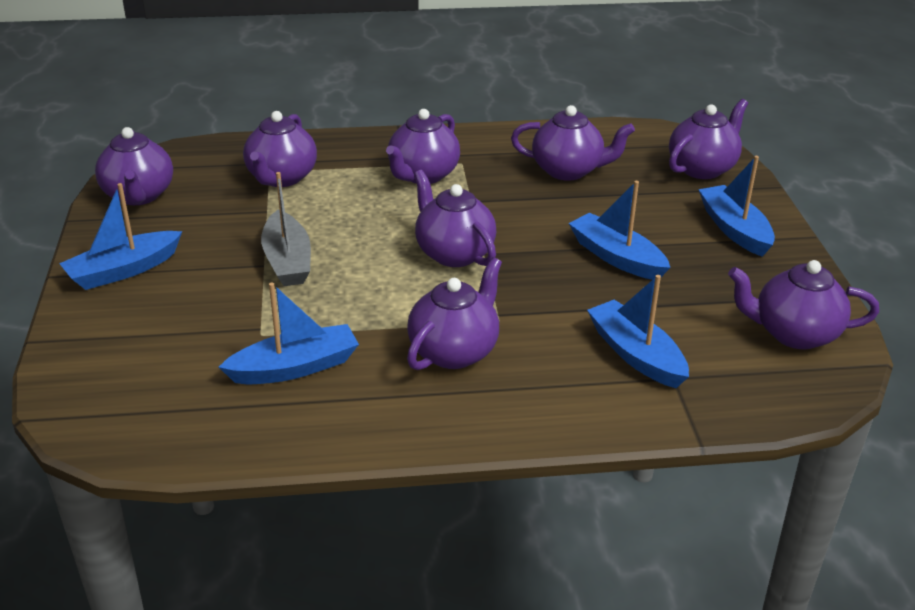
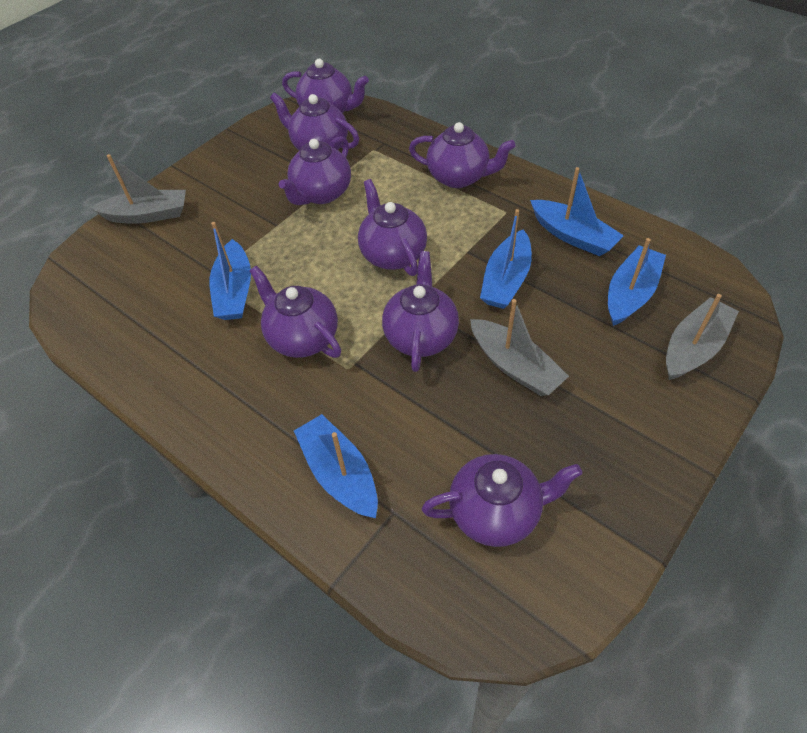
grey boat: [261,172,311,286] = 1 -> [90,154,186,224] [470,299,569,396] [666,294,739,380] = 3

